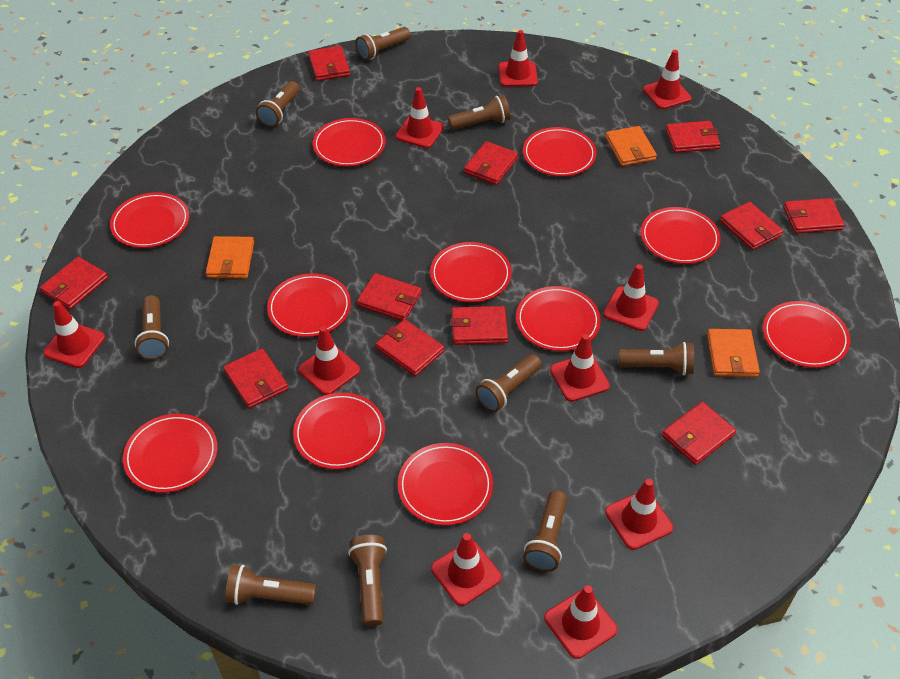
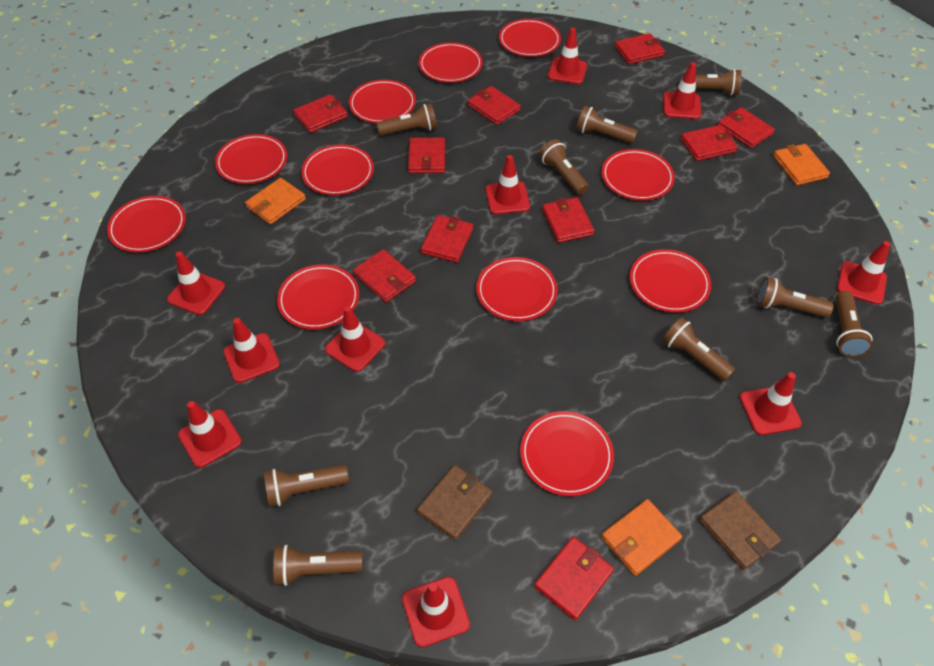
brown wallet: none = 0 -> [417,465,493,541] [699,492,781,570] = 2
red wallet: [40,257,108,309] [223,348,288,408] [308,46,350,81] [357,273,422,321] [375,319,444,376] [451,306,508,345] [464,141,518,185] [662,402,736,465] [666,121,721,153] [720,202,783,250] [783,198,845,234] = 11 -> [293,94,348,133] [353,249,416,303] [408,138,445,173] [421,215,473,263] [468,86,521,125] [534,537,614,621] [542,197,595,243] [615,33,665,64] [681,125,738,161] [718,107,775,148] = 10

